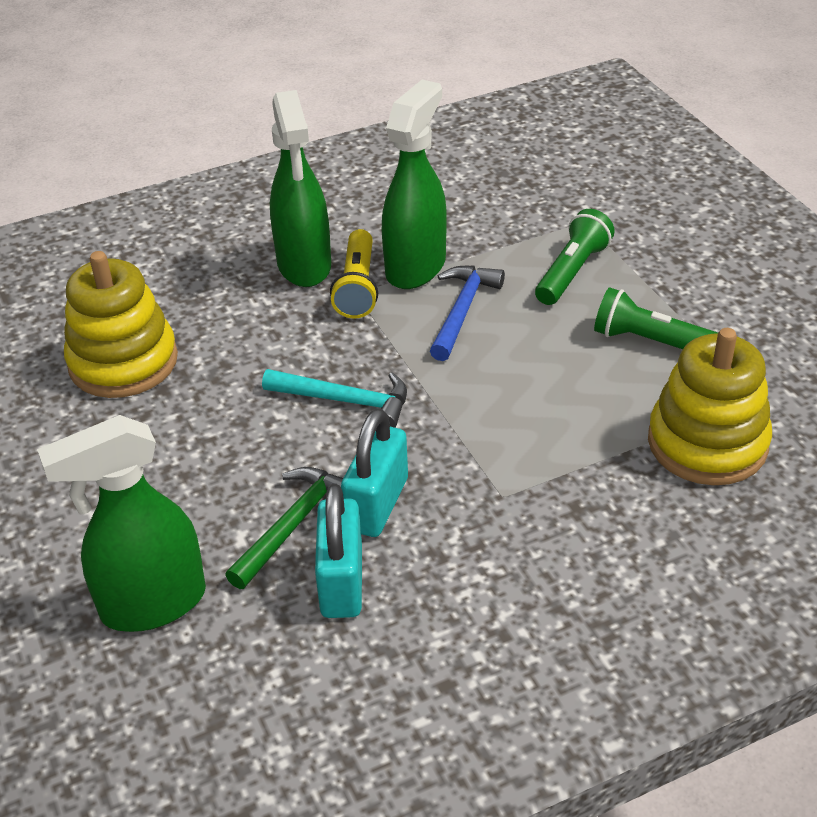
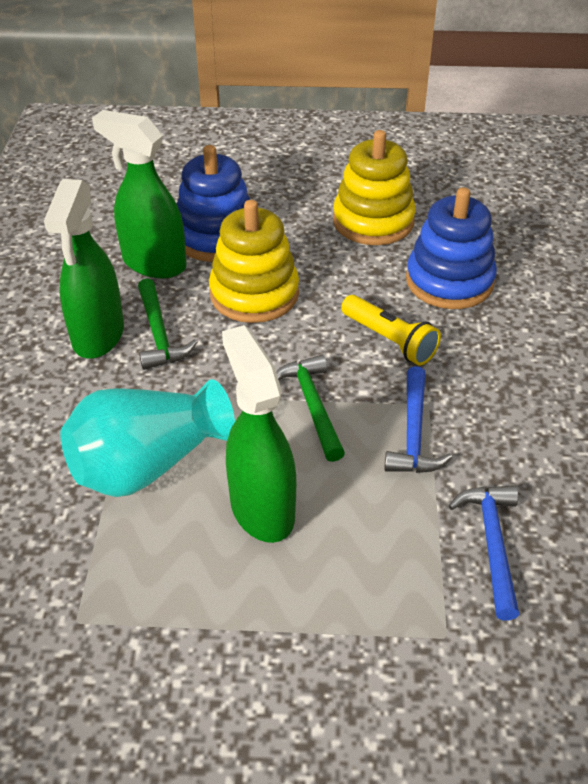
blue hammer: [430,266,505,361] = 1 -> [384,366,452,473] [449,485,520,620] = 2
blue stacking toy: none = 0 -> [177,145,250,262] [406,187,497,309] = 2
green flashlight: [535,209,615,305] [594,287,718,349] = 2 -> none = 0
green hammer: [225,467,343,589] = 1 -> [138,278,197,370] [276,355,345,462] = 2
turquoise hammer: [262,369,407,428] = 1 -> none = 0
turquoise padlock: [315,484,362,618] [341,408,408,537] = 2 -> none = 0
turquoise vase: none = 0 -> [60,379,235,497] = 1

